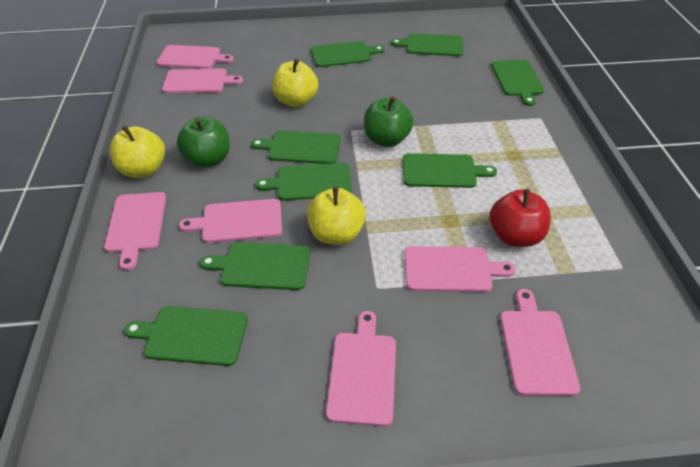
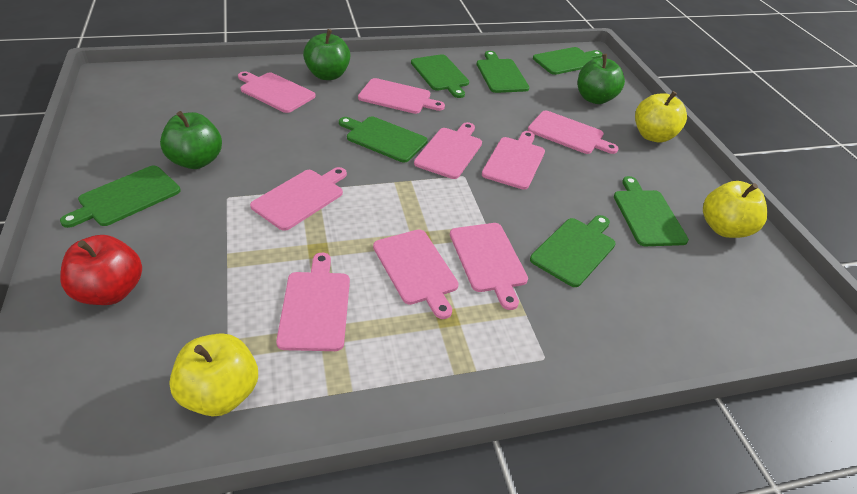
green apple: [177,117,230,168] [364,96,413,147] = 2 -> [160,111,222,169] [303,29,350,80] [578,54,625,104] = 3
green cutting board: [124,306,248,366] [200,242,310,290] [251,130,341,164] [255,163,352,201] [311,41,385,67] [391,33,463,56] [403,153,497,188] [491,60,544,106] = 8 -> [60,166,181,228] [339,117,428,162] [411,54,469,98] [477,51,530,93] [530,215,616,287] [533,47,603,75] [614,176,689,246] = 7
pink cutting board: [104,192,166,270] [157,45,234,69] [162,68,243,93] [179,199,282,243] [326,311,396,427] [404,246,516,292] [500,289,580,396] = 7 -> [238,71,316,113] [250,167,347,231] [276,253,350,351] [358,78,445,114] [373,229,459,319] [414,122,482,179] [450,223,528,310] [482,131,545,190] [528,111,619,154] = 9

